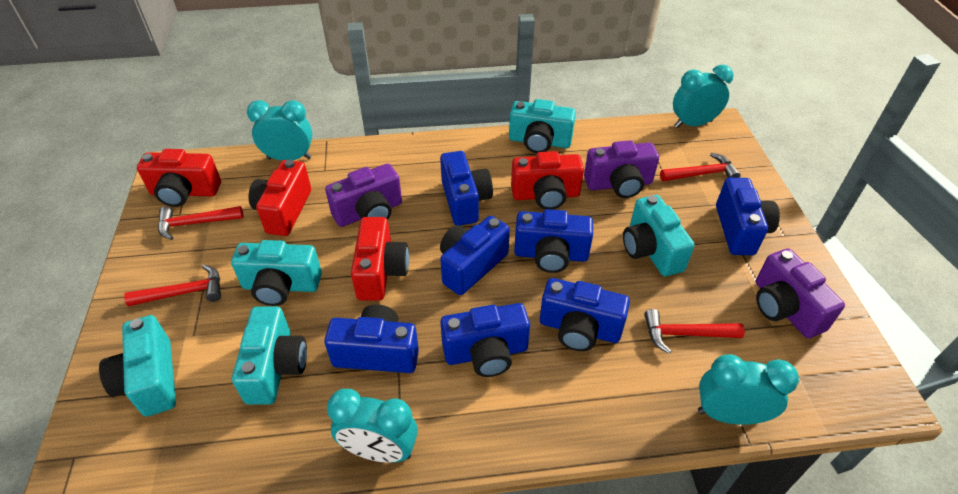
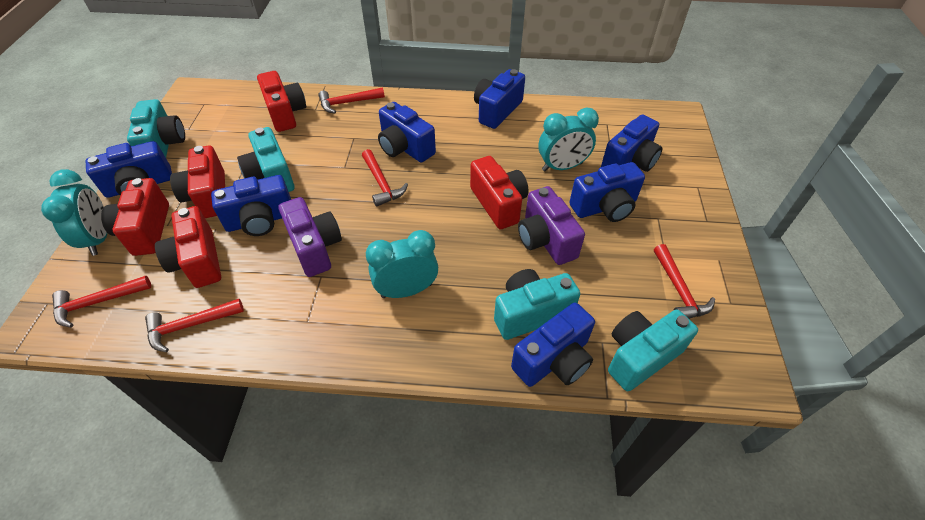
purple camera: [325,164,402,227] [584,140,659,198] [755,248,845,338] = 3 -> [279,197,342,277] [518,186,585,265] = 2
red camera: [137,149,221,207] [249,160,311,236] [351,217,409,301] [511,151,584,210] = 4 -> [101,178,169,256] [155,206,221,288] [170,145,225,218] [257,71,306,132] [470,156,529,229] = 5
red hammer: [124,265,221,307] [158,206,243,240] [644,309,745,354] [660,153,741,181] = 4 -> [52,276,151,328] [145,299,244,352] [318,87,385,114] [362,149,408,207] [654,244,715,319] = 5
turquoise camera: [99,315,176,417] [231,240,322,306] [232,306,307,405] [509,99,576,153] [623,195,695,276] = 5 -> [127,99,185,157] [237,127,295,192] [494,269,580,340] [608,310,698,391] = 4
turquoise clock: [247,100,313,161] [327,389,418,463] [673,65,734,128] [698,354,799,425] = 4 -> [41,169,108,256] [366,230,438,298] [538,108,599,171] = 3

